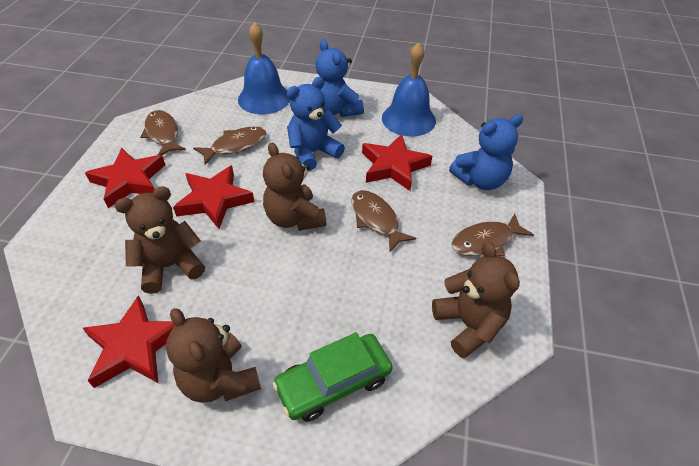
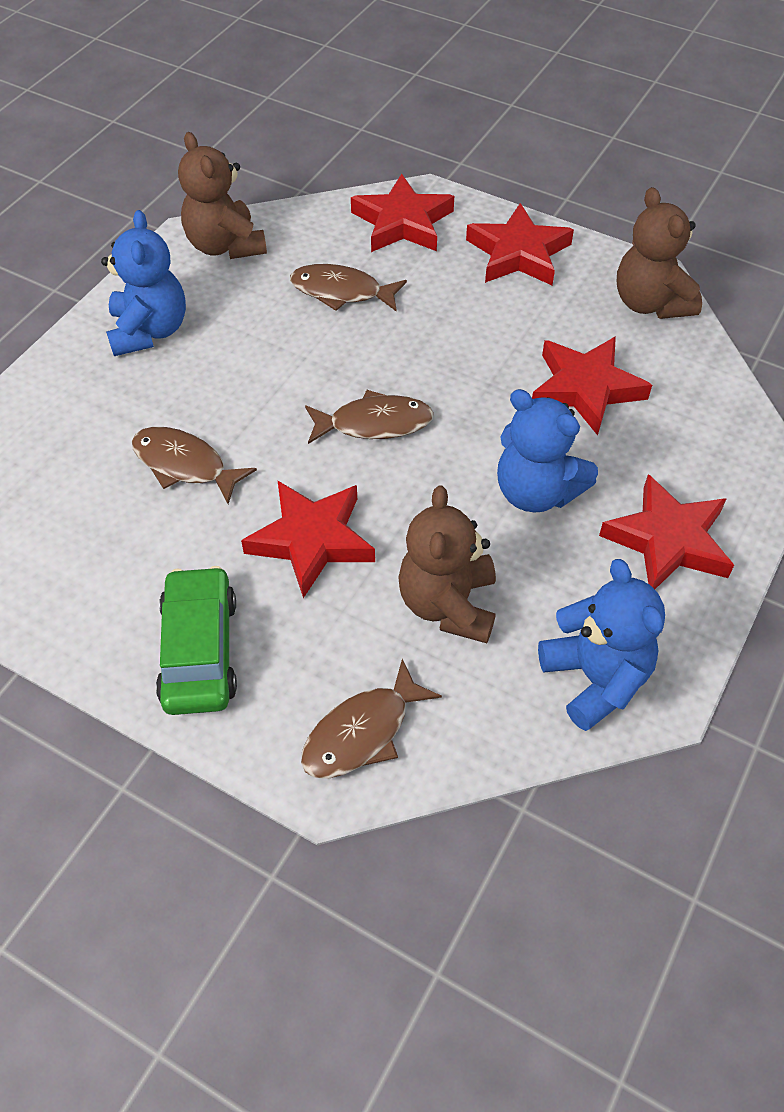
blue bell: [238,22,290,114] [382,42,436,137] = 2 -> none = 0
brown teddy bear: [115,186,205,294] [166,308,261,403] [263,143,326,231] [432,242,520,358] = 4 -> [178,132,267,259] [398,485,496,643] [617,187,702,319] = 3
red star: [83,295,175,388] [85,148,165,208] [173,165,254,229] [362,134,432,191] = 4 -> [241,481,375,598] [351,174,454,252] [466,203,574,285] [532,336,652,435] [599,474,734,589] = 5

